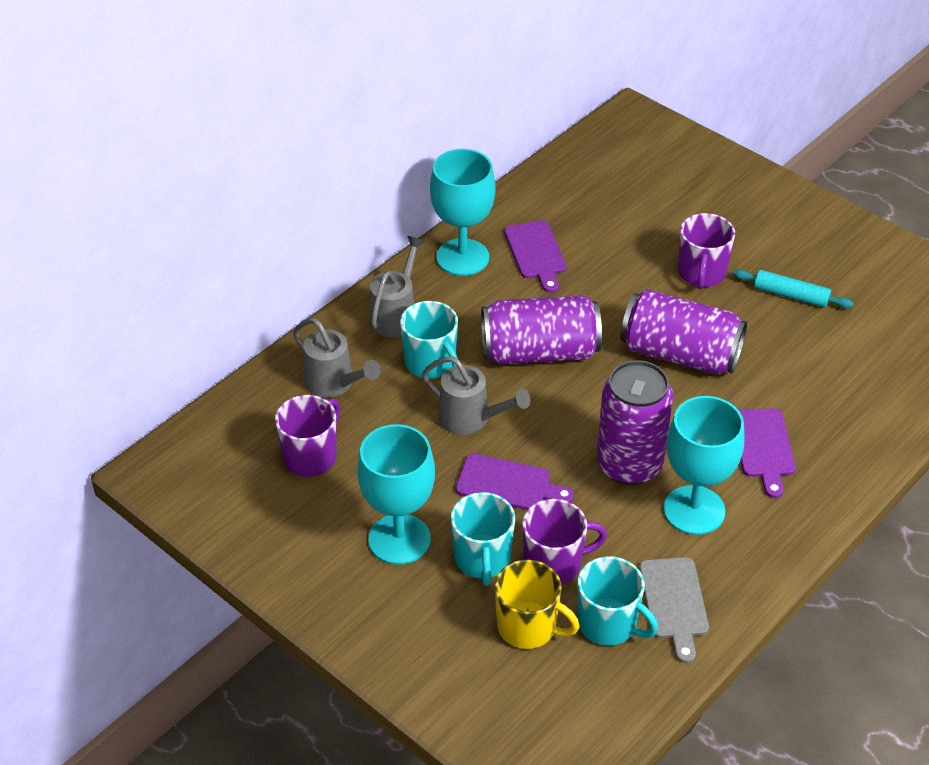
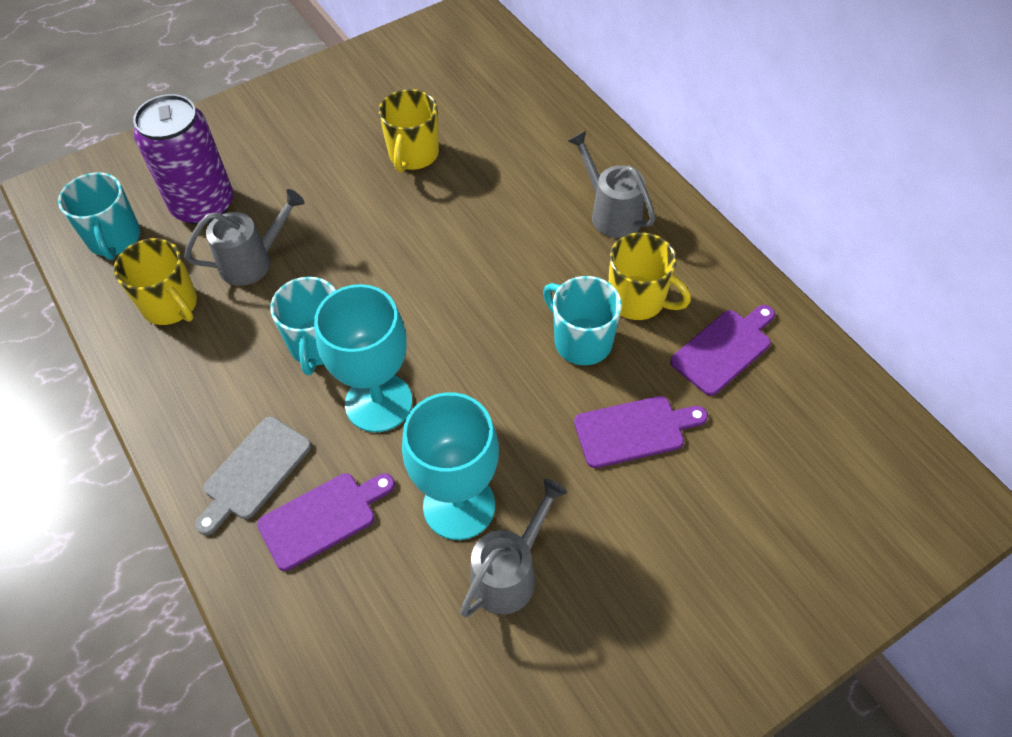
purple can: [481,295,602,365] [597,360,673,485] [621,289,747,374] = 3 -> [133,94,233,224] = 1
purple mug: [275,395,341,477] [522,499,607,584] [678,213,735,289] = 3 -> none = 0
turquoise goblet: [357,424,435,565] [430,149,496,276] [664,396,744,535] = 3 -> [314,284,412,432] [402,392,499,540] = 2
turquoise rolling pin: [733,269,854,308] = 1 -> none = 0
yellow mug: [495,560,580,649] = 1 -> [114,238,197,325] [379,89,439,173] [609,232,691,320] = 3

